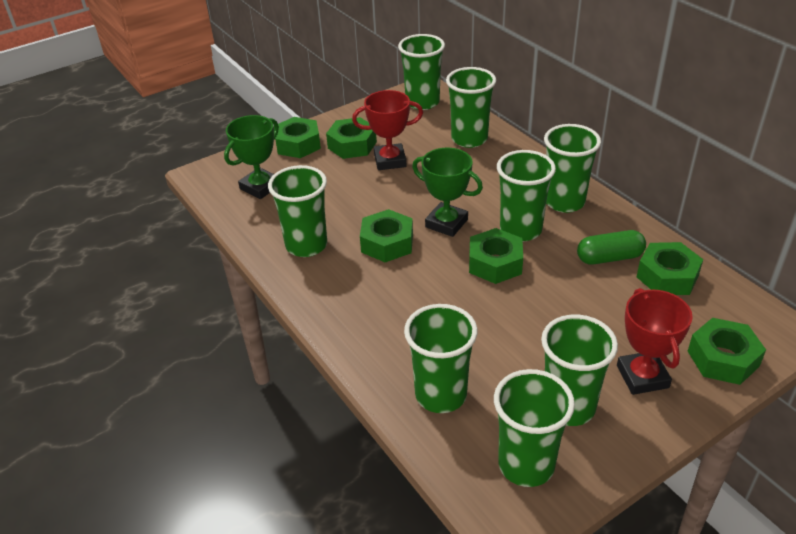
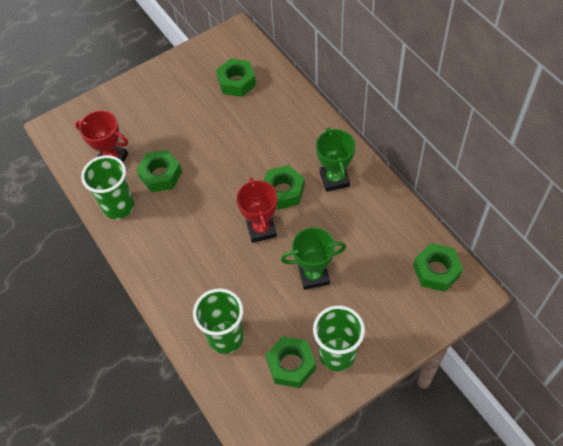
green capsule: [577,230,646,265] = 1 -> none = 0
green cup: [268,165,327,257] [398,34,445,110] [404,304,478,413] [446,67,496,148] [494,369,575,487] [497,150,556,241] [541,315,618,426] [544,124,601,213] = 8 -> [81,155,134,219] [193,288,244,354] [313,305,365,371] = 3
green nut: [275,117,321,158] [326,117,377,159] [360,209,413,262] [469,228,523,284] [637,242,703,295] [688,318,766,385] = 6 -> [136,150,182,192] [216,58,256,97] [264,165,305,210] [266,336,316,388] [413,243,463,292] = 5

